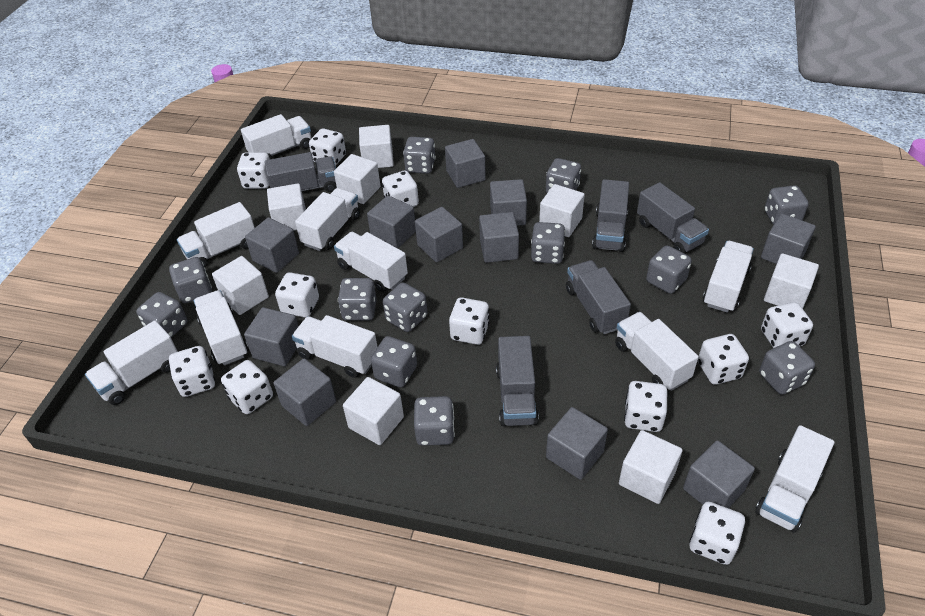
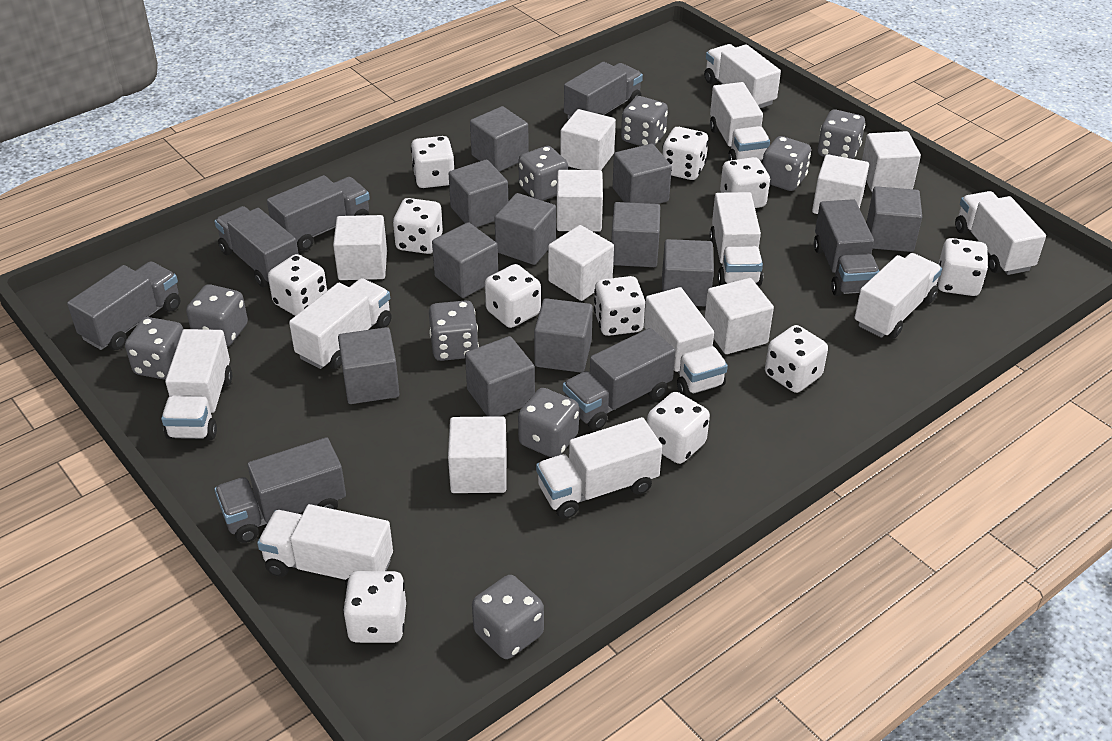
grey dice: [136,292,187,337] [169,257,212,303] [338,278,377,321] [371,336,417,387] [383,282,427,332] [403,137,436,174] [414,396,455,446] [531,222,566,264] [546,158,581,193] [646,246,692,294] [759,341,815,395] [765,185,809,225] = 12 -> [125,317,183,380] [186,284,248,346] [429,300,479,361] [472,575,544,659] [518,146,568,201] [518,388,579,458] [621,96,668,146] [762,136,811,191] [818,110,865,159] = 9
grey truck: [265,152,337,192] [496,336,539,426] [566,260,631,334] [592,179,629,252] [637,182,709,254] = 5 -> [67,261,180,350] [214,437,346,543] [215,206,299,287] [267,175,370,251] [563,328,676,430] [564,62,643,119] [814,199,879,296] = 7

